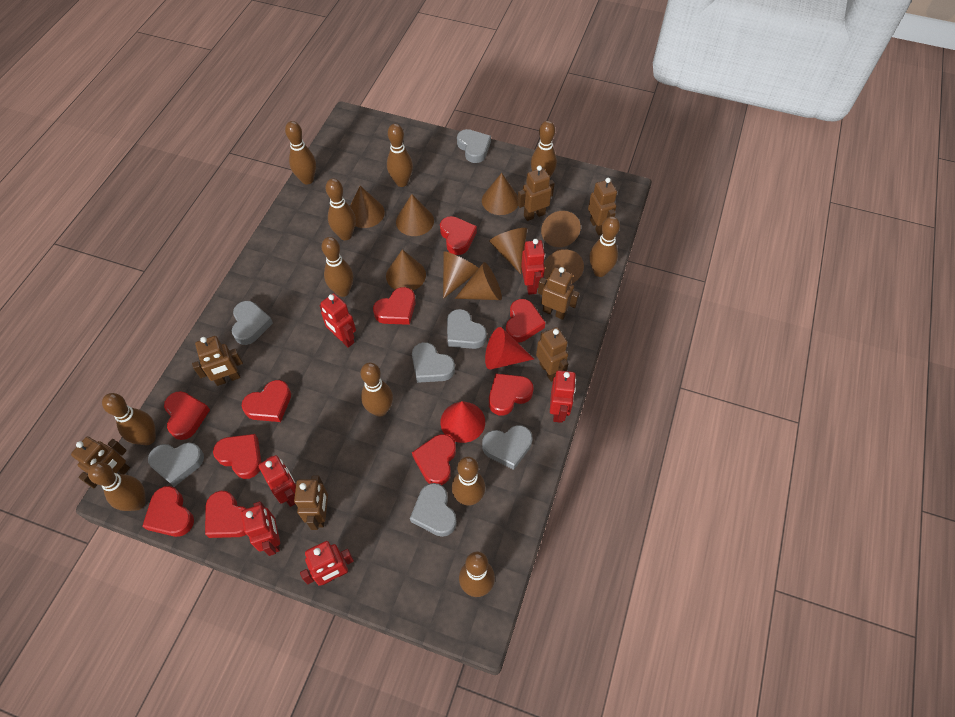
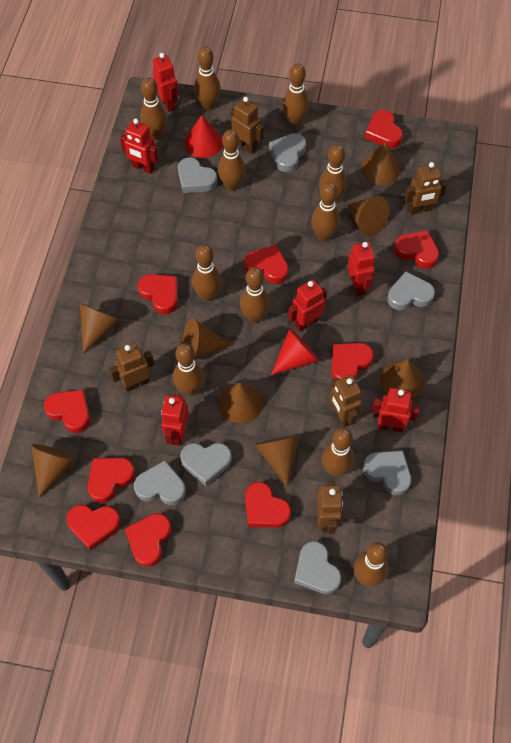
brown cone: [350,186,385,228] [386,249,426,291] [396,194,434,236] [443,251,478,299] [455,262,502,300] [482,173,518,215] [489,228,527,274] [541,211,581,247] [544,249,584,284] = 9 -> [31,444,77,498] [80,303,121,353] [182,318,231,360] [218,382,263,424] [254,434,300,487] [346,196,389,236] [361,142,400,185] [380,359,424,399] = 8
brown robot: [71,437,130,488] [192,336,243,386] [294,475,328,530] [517,165,555,221] [536,327,568,382] [538,267,580,320] [588,178,617,235] = 7 -> [109,343,154,392] [231,97,264,154] [317,481,343,534] [330,375,362,427] [405,162,447,215] = 5

